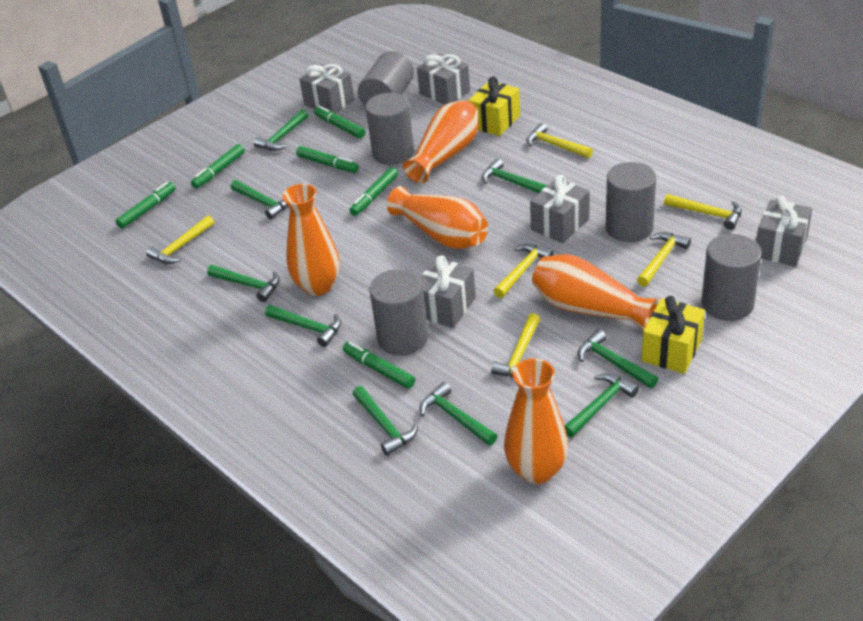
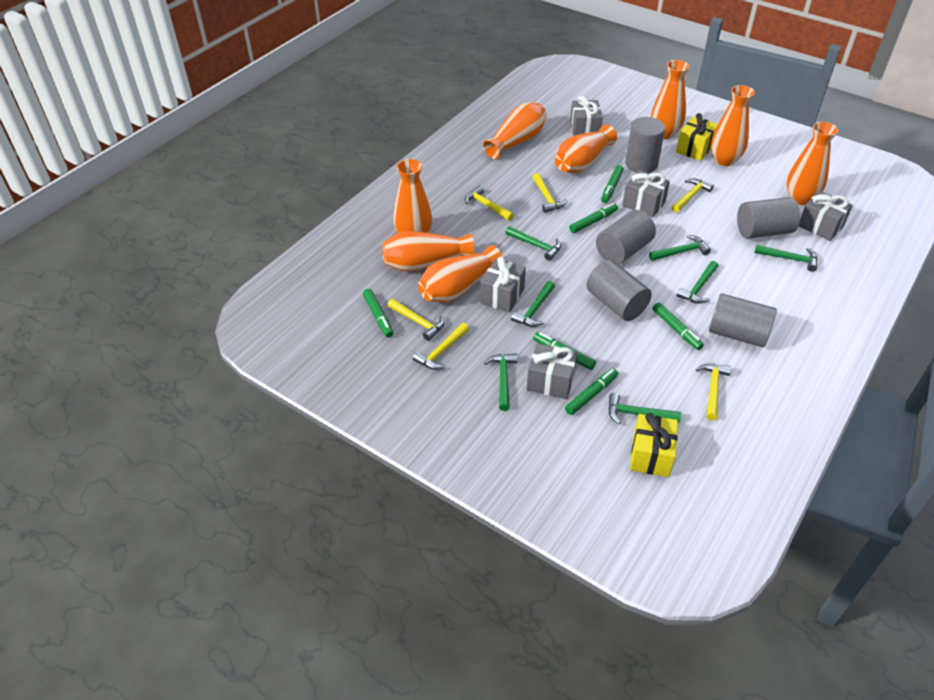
green hammer: [207,265,280,302] [231,180,288,219] [253,109,308,151] [265,305,341,347] [353,386,418,456] [420,382,497,446] [482,159,548,193] [565,373,639,438] [578,330,658,388] = 9 -> [484,353,518,411] [505,226,561,261] [511,281,555,327] [608,393,681,424] [649,235,711,261] [677,261,718,304] [754,245,817,272] = 7
orange vase: [282,184,340,296] [387,186,488,249] [403,100,479,183] [504,358,568,484] [532,254,658,330] = 5 -> [382,231,474,271] [393,159,432,233] [418,245,502,302] [483,102,546,159] [555,125,617,173] [651,60,689,139] [711,85,755,166] [786,122,838,205] = 8

